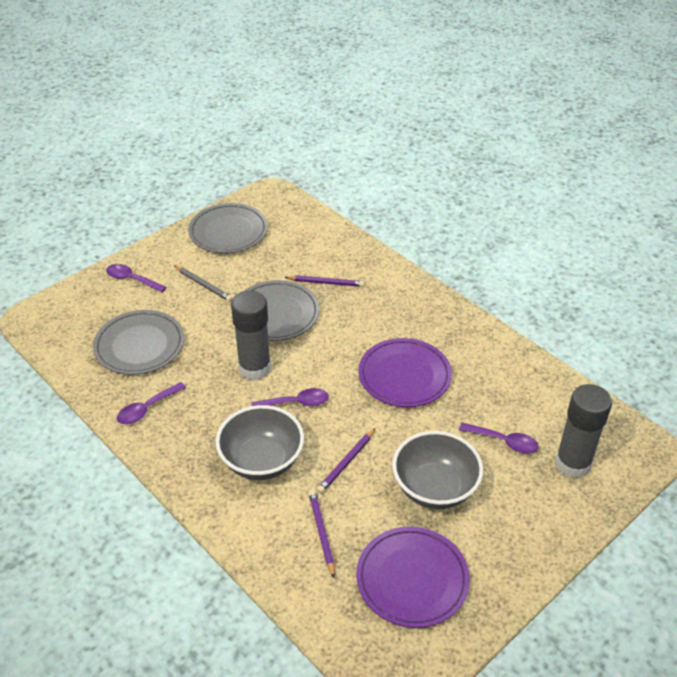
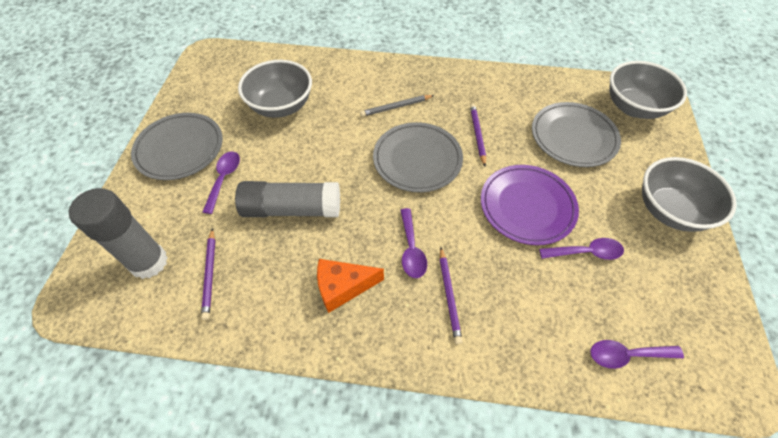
grey bowl: [216,405,304,480] [392,431,483,509] = 2 -> [238,60,312,118] [609,61,687,119] [642,157,737,232] = 3
orange cheese: none = 0 -> [317,259,384,313] = 1
purple plate: [356,526,470,628] [358,338,452,407] = 2 -> [481,165,579,245] = 1

